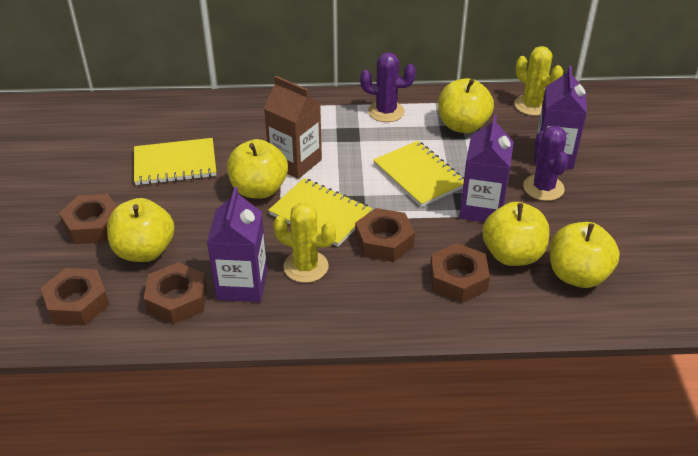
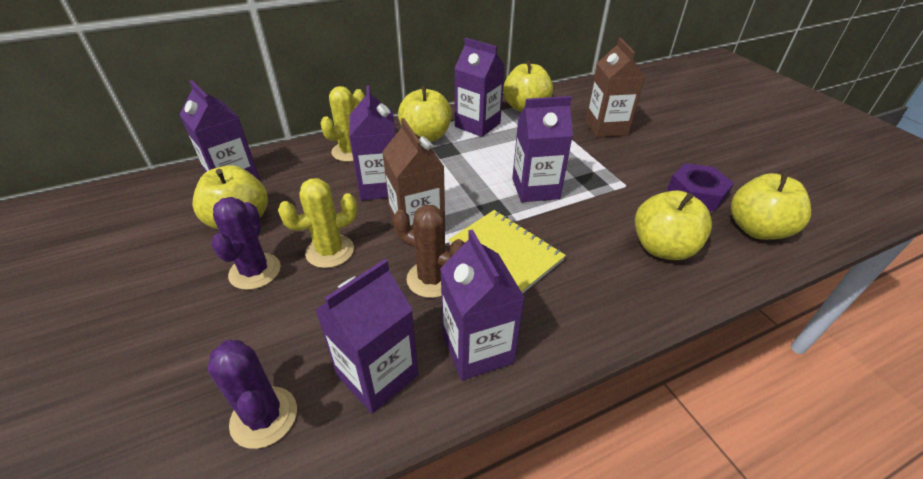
brown cactus: none = 0 -> [393,205,465,298] = 1
brown carton: [264,76,322,179] = 1 -> [382,118,445,243] [585,38,645,137] = 2
brown nut: [41,268,109,326] [59,194,117,244] [144,262,207,325] [355,208,415,262] [430,243,490,303] = 5 -> none = 0
purple carton: [207,187,267,302] [459,115,514,222] [535,66,587,169] = 3 -> [179,80,260,180] [315,259,418,413] [349,86,396,200] [440,229,525,380] [454,38,505,137] [512,96,573,202] = 6
purple nut: none = 0 -> [667,163,734,211] = 1
yellow notebook: [134,138,216,185] [268,178,372,247] [373,141,464,207] = 3 -> [449,210,566,294] = 1

